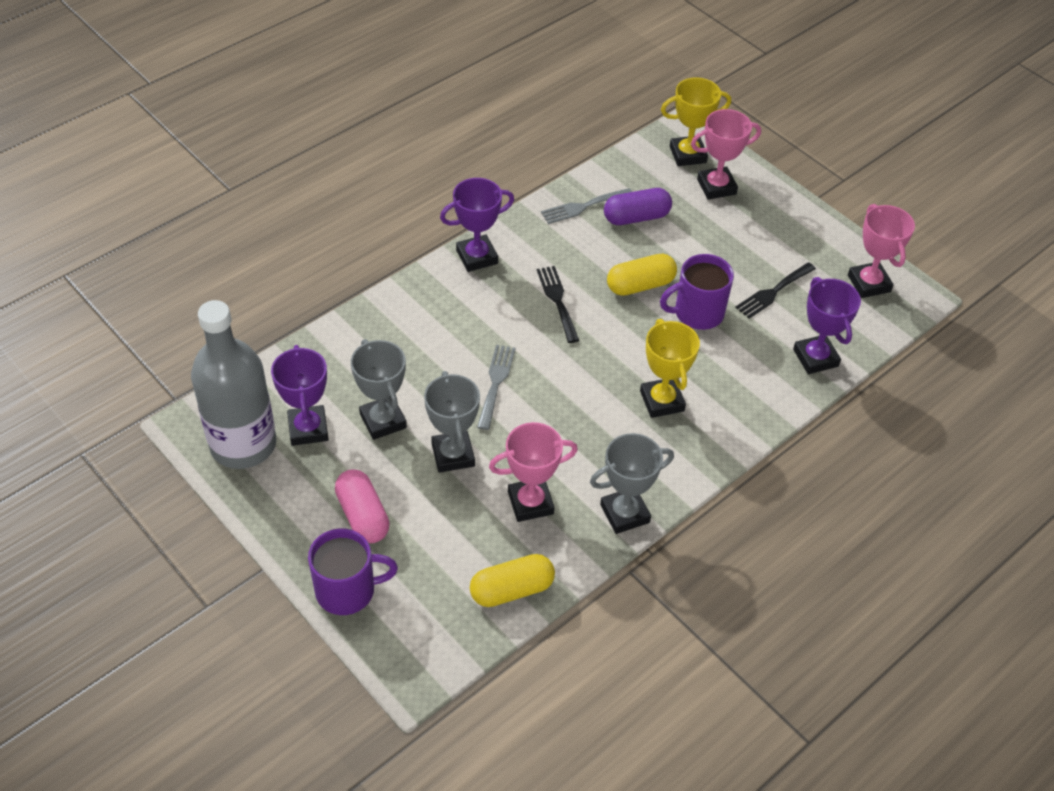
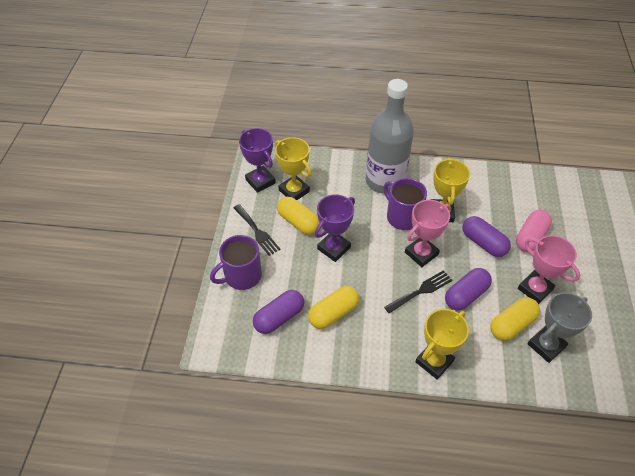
grey fork: [477,345,515,430] [541,188,632,224] = 2 -> none = 0
grey trophy: [351,339,407,440] [424,371,480,473] [590,433,674,534] = 3 -> [527,292,592,363] = 1
pink trophy: [489,422,578,522] [691,109,761,200] [848,204,915,298] = 3 -> [405,200,450,267] [518,235,580,304] = 2
purple capsule: [604,188,672,225] = 1 -> [253,290,304,334] [445,268,492,311] [462,216,511,257] = 3
purple trophy: [271,345,329,446] [440,178,514,272] [793,277,861,374] = 3 -> [239,128,276,193] [315,194,355,262] = 2
yellow capsule: [470,554,555,607] [607,254,677,296] = 2 -> [277,197,320,235] [308,286,359,329] [490,297,540,341] = 3
yellow trophy: [640,319,700,418] [661,77,731,166] = 2 -> [275,137,312,200] [415,309,469,380] [430,158,470,222] = 3

